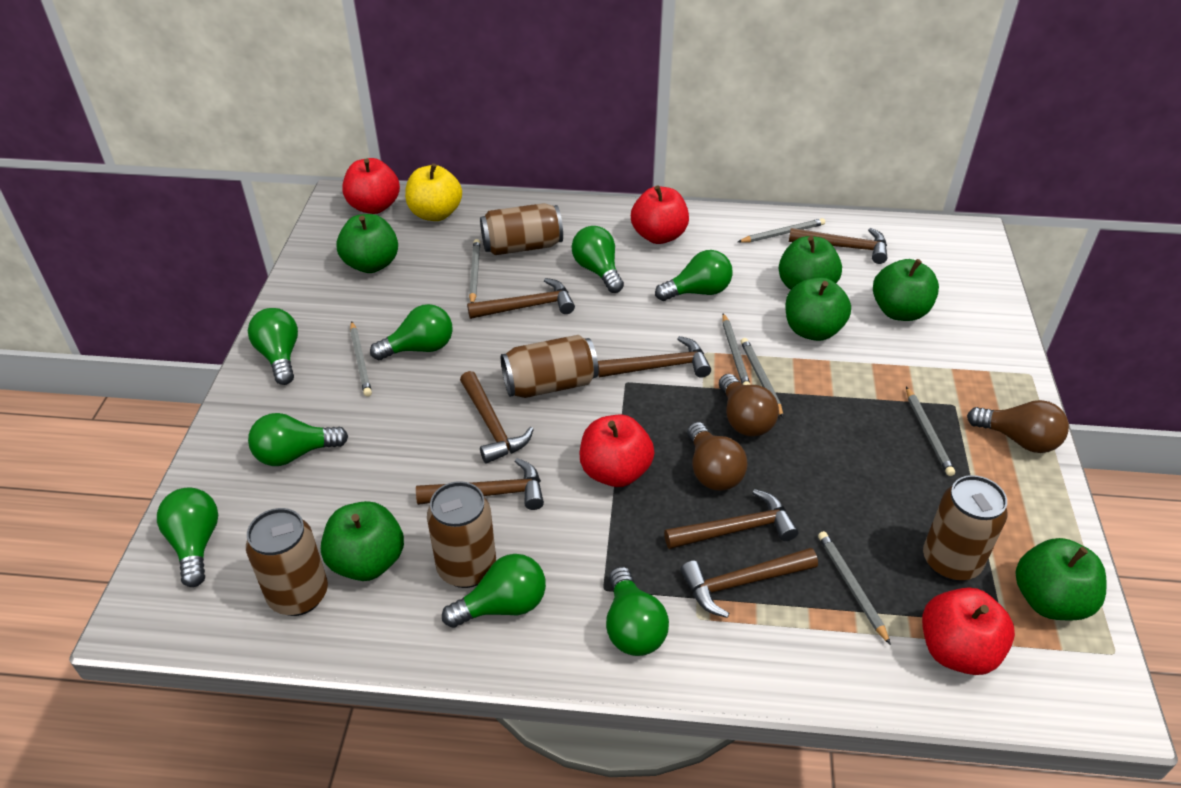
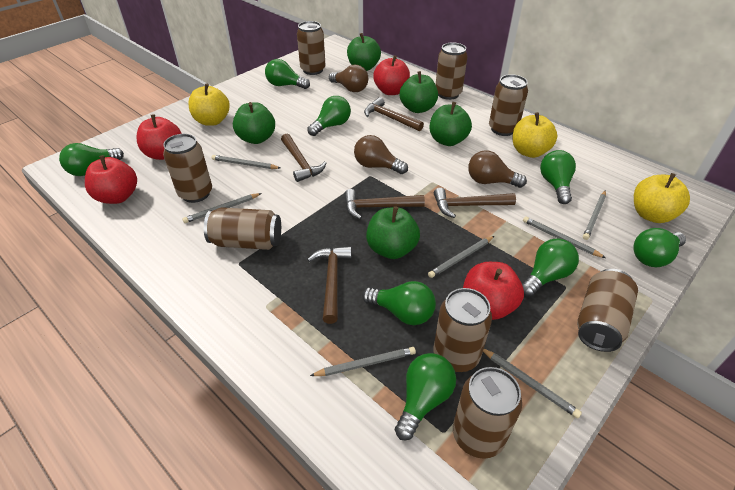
brown can: [246,508,328,616] [427,481,496,588] [480,203,563,255] [501,335,599,398] [923,475,1007,582] = 5 -> [163,134,212,203] [204,207,281,250] [297,21,326,75] [433,288,492,372] [436,42,468,100] [453,367,522,459] [489,74,528,136] [577,269,638,352] = 8
brown hammer: [416,458,544,510] [460,371,534,464] [467,278,575,319] [598,336,711,378] [664,489,798,549] [680,548,818,618] [789,228,887,264] = 7 -> [281,134,326,182] [307,246,352,324] [344,189,425,219] [364,97,424,131] [434,188,516,218] = 5
green apple: [321,501,404,581] [336,214,398,273] [779,236,842,290] [785,277,851,341] [873,259,939,321] [1016,538,1106,620] = 6 -> [233,102,275,144] [347,33,381,71] [366,206,420,259] [400,71,438,113] [430,102,472,146] = 5
yellow apple: [405,163,462,221] = 1 -> [188,83,230,126] [513,112,557,158] [634,173,690,223] = 3

